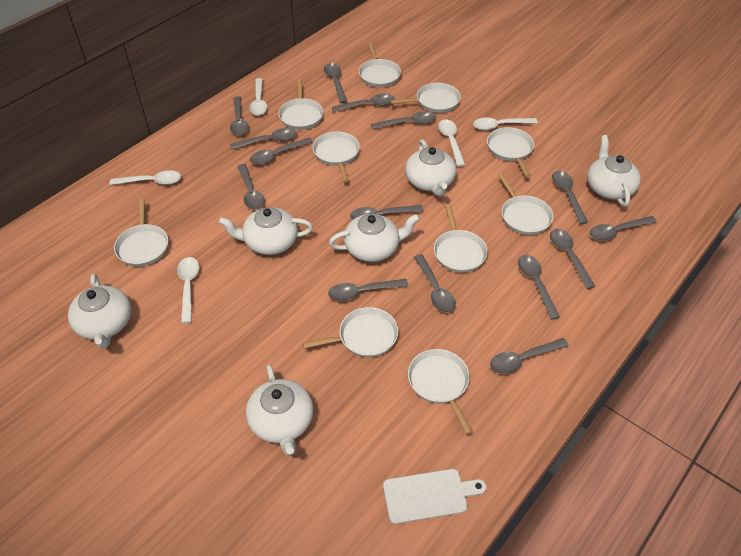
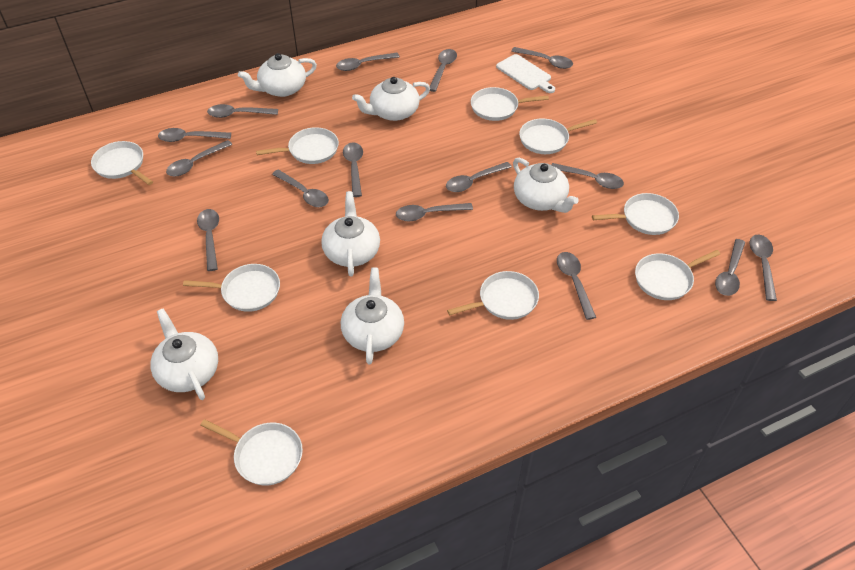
white pan: [114,199,168,266] [278,79,323,130] [303,307,398,357] [313,131,360,182] [359,42,401,87] [390,83,461,113] [408,349,473,434] [434,204,488,273] [487,127,534,177] [498,173,554,235] = 10 -> [91,141,153,185] [183,264,280,312] [200,419,303,485] [256,127,339,164] [447,271,539,320] [471,87,549,121] [519,119,597,154] [592,193,679,235] [635,250,720,300] = 9
white spoon: [110,170,181,185] [177,257,200,324] [249,78,267,116] [438,120,465,167] [473,117,538,130] = 5 -> none = 0

